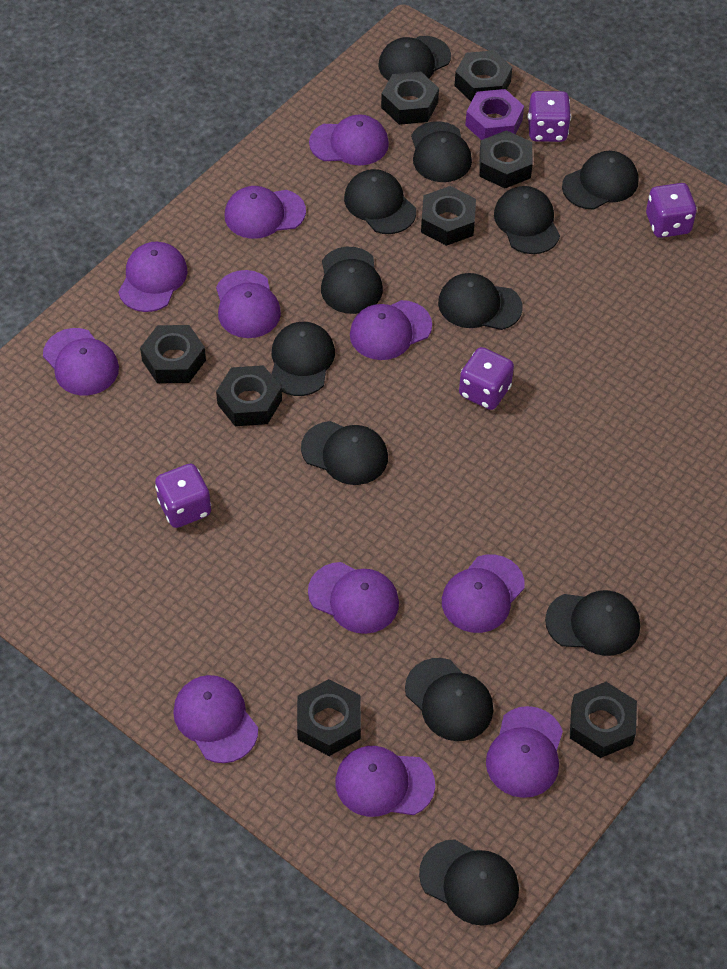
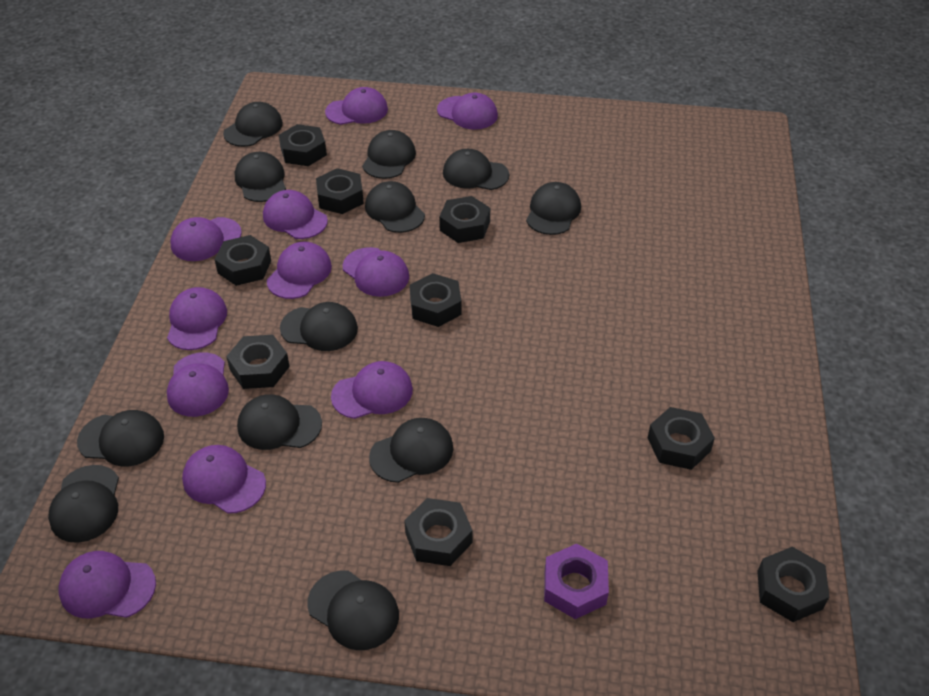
black nut: [140,325,206,383] [216,365,282,426] [297,679,361,756] [381,71,439,125] [421,186,476,246] [455,51,512,102] [479,130,533,189] [570,682,637,758] = 8 -> [214,235,271,286] [226,335,290,389] [279,124,327,166] [316,168,364,214] [404,498,473,566] [410,273,462,327] [439,196,490,243] [648,407,715,470] [757,547,829,622] = 9
purple dice: [155,464,211,528] [459,347,514,410] [528,91,571,142] [646,183,697,238] = 4 -> none = 0

